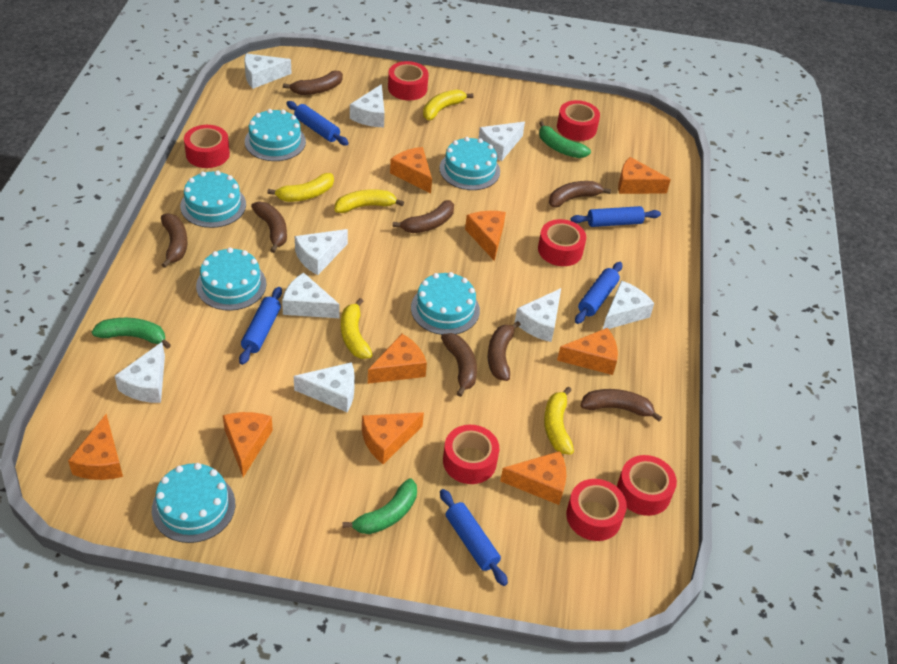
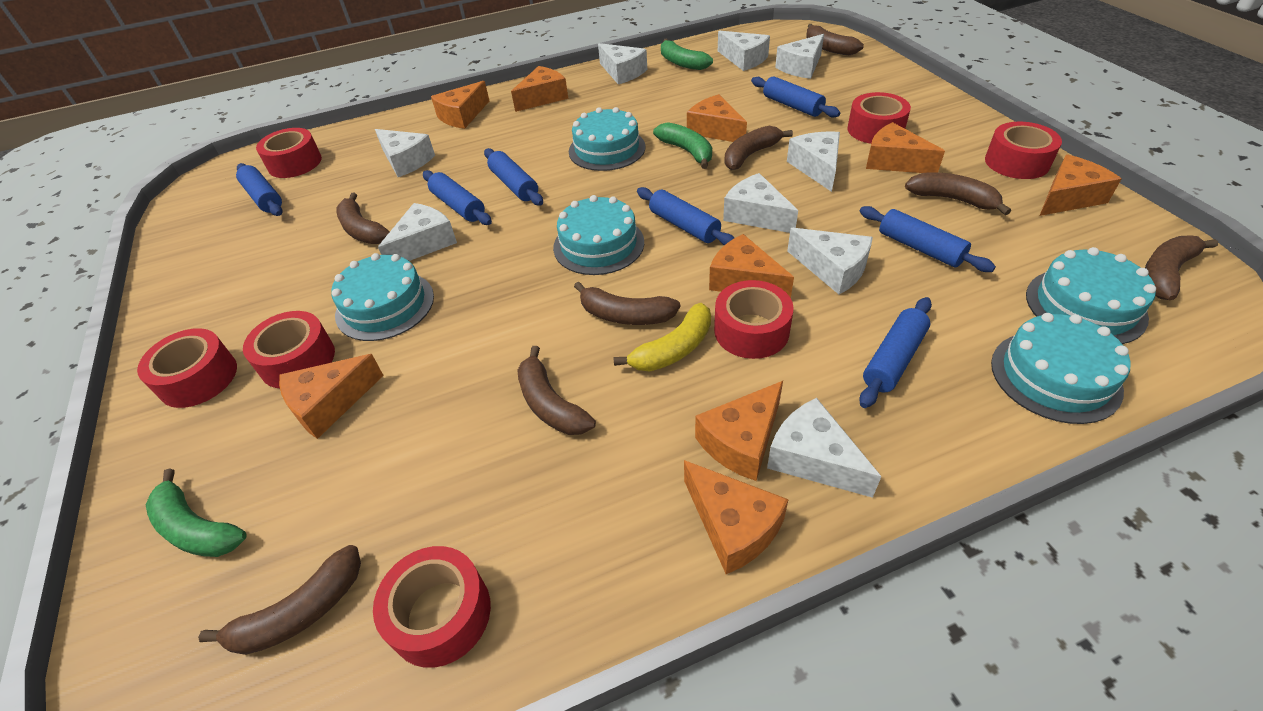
blue rolling pin: [239,287,282,365] [286,101,349,146] [440,489,508,586] [571,206,661,227] [575,262,622,324] = 5 -> [236,163,282,216] [423,170,492,225] [484,148,543,205] [637,187,734,245] [751,76,840,118] [859,297,932,408] [860,206,996,272] = 7
turquoise cake: [152,463,235,543] [180,171,246,228] [196,248,266,311] [245,109,306,161] [411,272,480,335] [440,137,500,190] = 6 -> [331,253,434,341] [553,195,644,275] [569,107,645,171] [991,313,1131,424] [1026,247,1156,344] = 5
yellow banana: [267,173,334,202] [335,189,404,213] [341,298,372,359] [423,89,473,120] [544,387,574,455] = 5 -> [613,303,711,371] = 1

